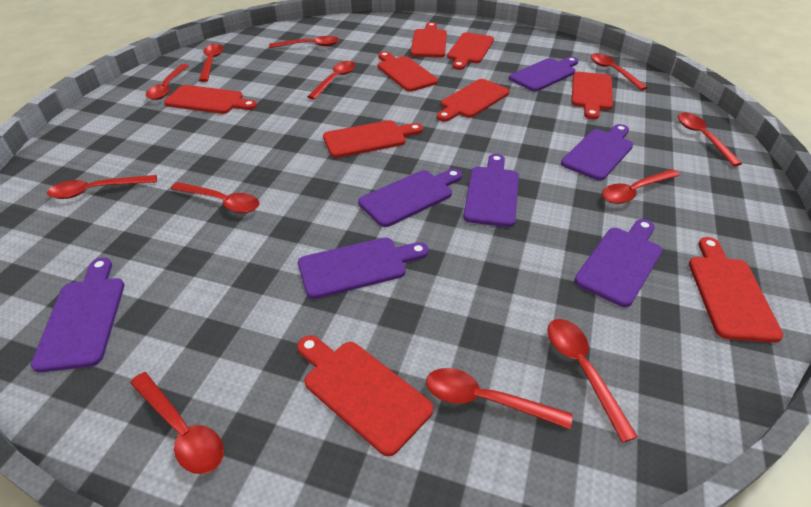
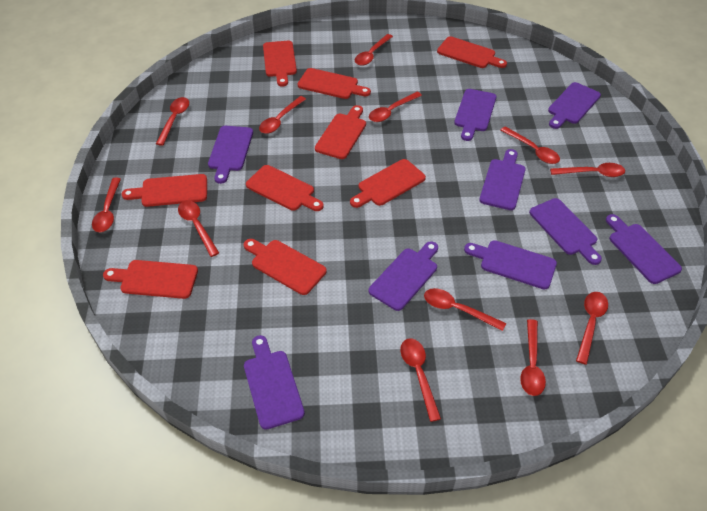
purple cutting board: [31,258,124,373] [298,237,429,299] [358,169,462,227] [463,154,519,227] [509,57,578,92] [561,124,633,181] [574,219,662,307] = 7 -> [208,126,253,184] [244,335,305,430] [369,241,438,311] [454,89,497,141] [464,240,557,290] [479,149,526,210] [529,198,602,265] [548,82,601,129] [606,214,682,284] = 9

